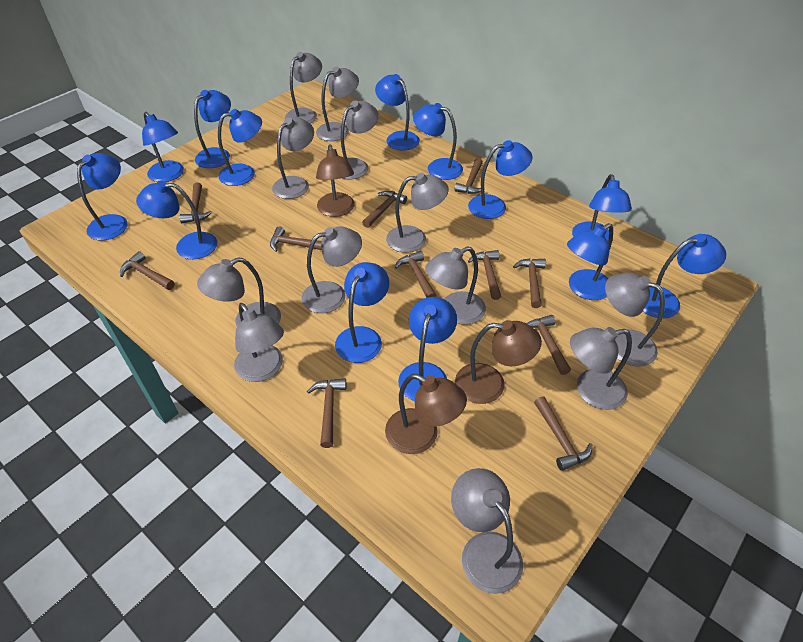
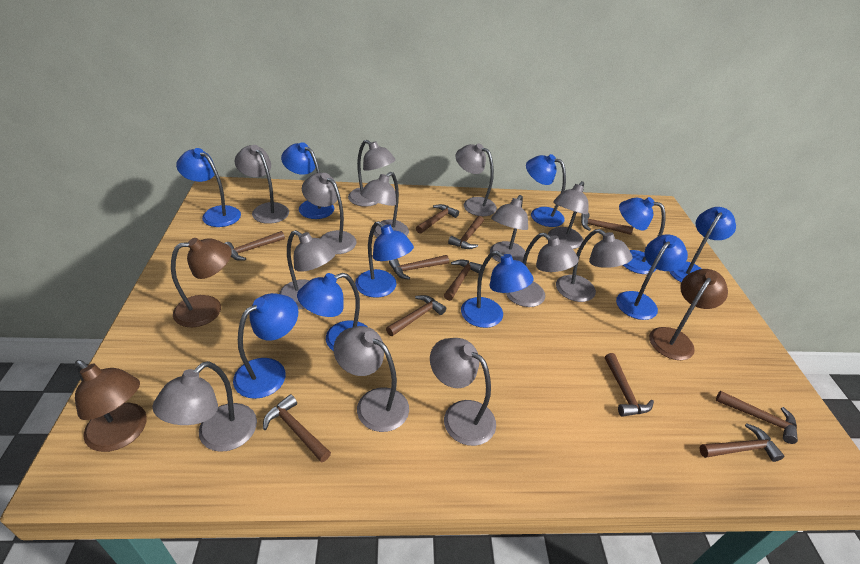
blue lamp: [77,153,128,240] [136,181,217,259] [142,112,184,182] [194,90,231,168] [218,109,262,186] [335,262,389,363] [375,74,420,150] [398,297,457,401] [413,103,463,180] [468,140,533,219] [567,223,613,300] [572,174,632,241] [643,234,726,318] = 13 -> [176,148,241,227] [233,293,298,399] [281,142,334,219] [297,273,367,351] [355,221,414,298] [461,251,533,328] [526,154,566,227] [616,235,688,320] [619,197,666,274] [669,207,736,282] = 10
grey lamp: [197,257,281,327] [234,303,284,382] [272,117,314,199] [285,52,322,124] [302,226,362,313] [316,67,359,141] [341,100,379,180] [386,173,449,253] [425,246,486,325] [451,468,523,594] [570,327,632,410] [605,273,665,367] = 12 -> [152,361,257,452] [235,145,289,224] [279,230,336,309] [302,173,357,254] [333,326,409,432] [348,140,395,207] [360,172,409,237] [430,338,496,446] [455,143,497,216] [490,195,528,263] [506,233,579,307] [548,181,588,249] [556,229,632,302] = 13

